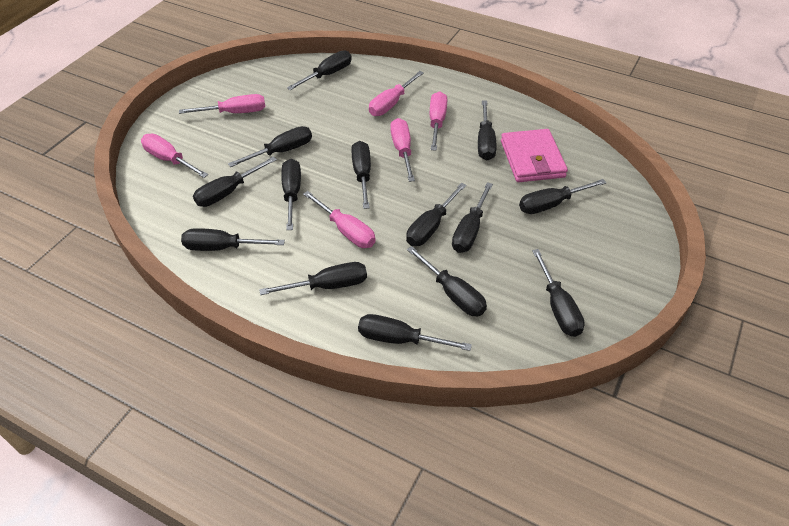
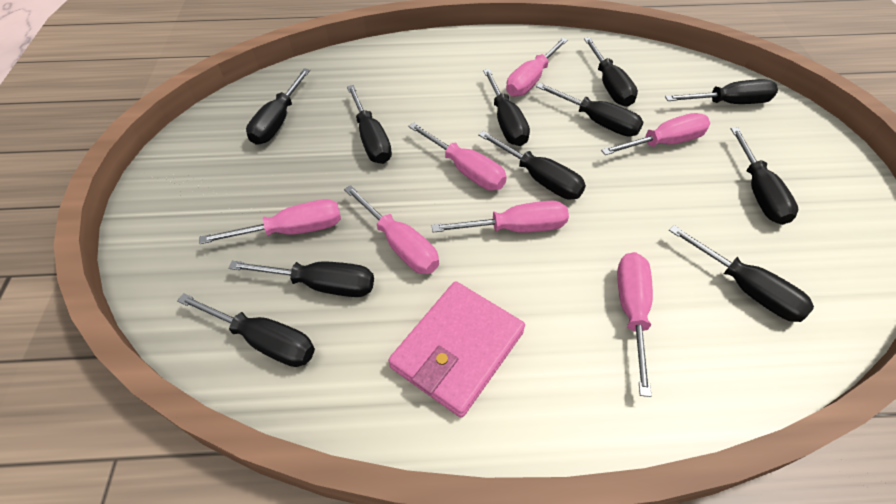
black screwdriver: [181,228,285,251] [193,156,277,207] [228,126,312,167] [259,262,367,295] [281,159,301,230] [287,50,352,90] [351,141,371,209] [358,314,472,351] [406,183,466,246] [407,246,487,316] [452,182,493,253] [478,100,497,160] [519,179,607,214] [532,249,585,337] = 14 -> [177,293,315,367] [228,261,374,297] [246,68,310,145] [347,85,392,164] [478,131,586,200] [483,69,530,146] [536,83,644,137] [584,37,638,106] [665,79,778,104] [669,225,814,322] [731,128,798,225] = 11
pink screwdriver: [141,134,208,178] [179,94,265,114] [303,191,376,248] [369,71,424,116] [390,118,415,182] [430,92,447,151] = 6 -> [199,199,341,244] [344,185,439,274] [408,123,507,190] [431,201,569,233] [506,38,568,97] [601,113,710,155] [617,252,653,397] = 7

